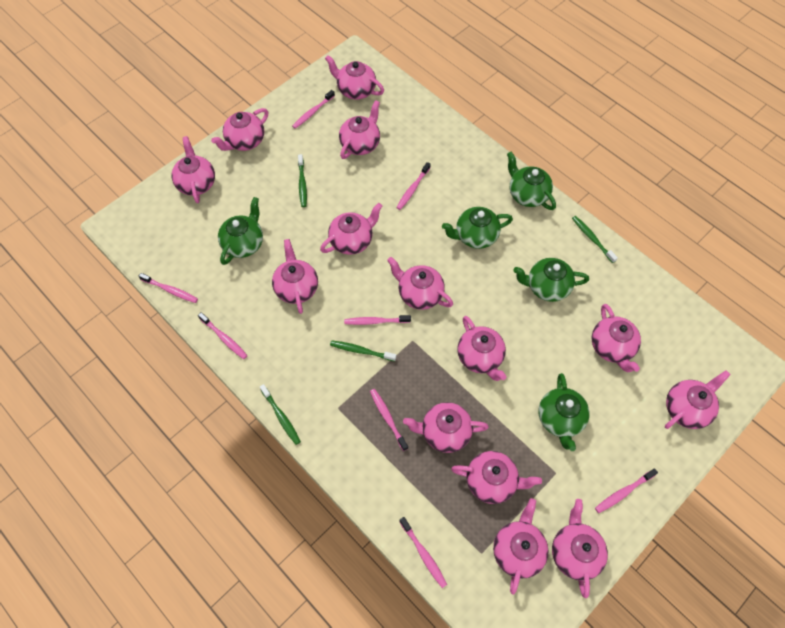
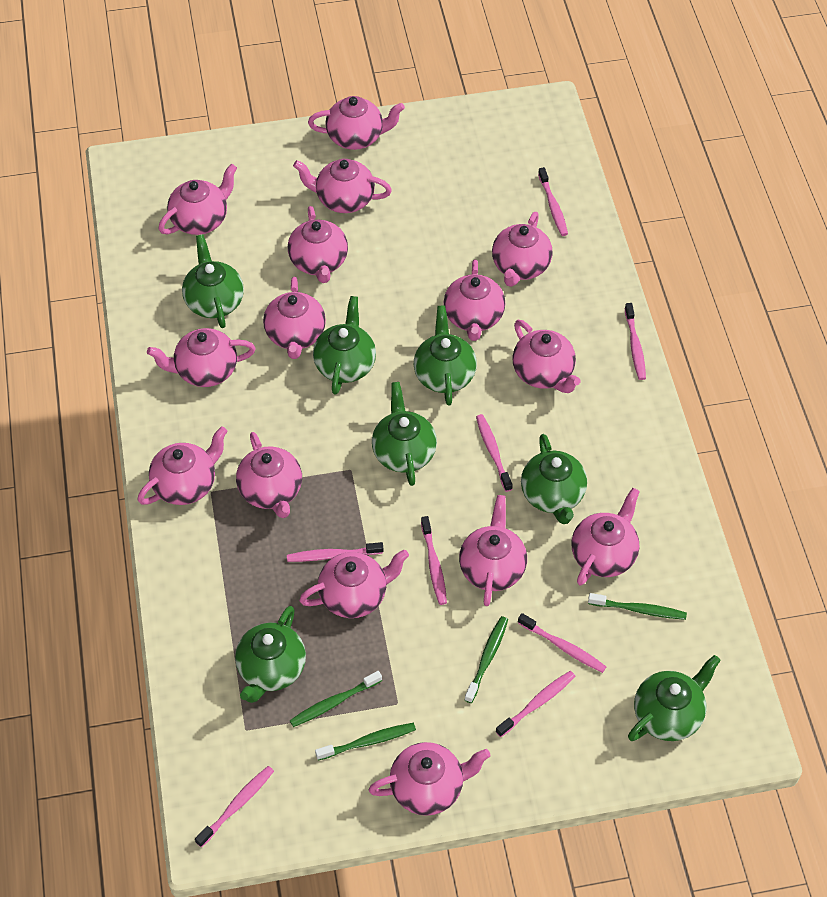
green teapot: [218,197,263,265] [442,207,513,249] [507,152,556,210] [513,258,589,302] [538,373,589,451] = 5 -> [182,235,244,328] [235,606,306,703] [313,296,376,395] [372,382,437,486] [414,305,477,405] [521,434,587,524] [628,655,721,741] = 7
pink teapot: [172,136,215,203] [211,108,268,151] [272,239,318,314] [320,203,382,255] [325,55,384,100] [339,100,380,159] [387,257,453,310] [403,402,489,453] [451,451,542,504] [457,316,507,381] [493,498,548,595] [552,499,608,598] [592,304,641,372] [665,370,731,429] = 14 -> [138,426,227,505] [147,328,256,387] [159,164,237,235] [236,432,302,518] [263,277,326,359] [288,206,348,283] [293,159,392,213] [299,550,409,618] [308,96,405,150] [369,742,490,816] [444,260,505,341] [459,495,527,606] [492,212,553,287] [512,320,580,393] [571,488,640,585] = 15

